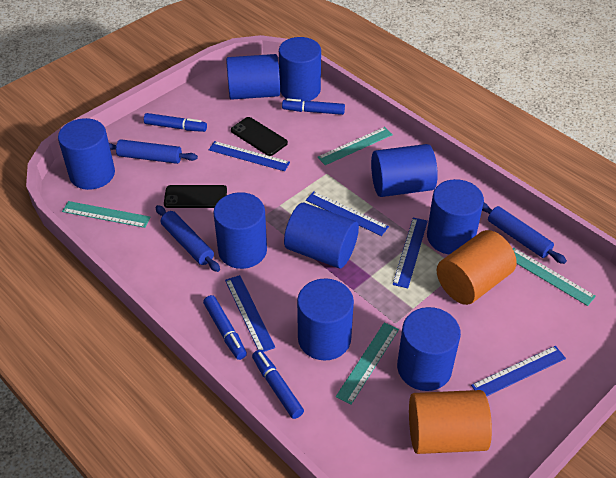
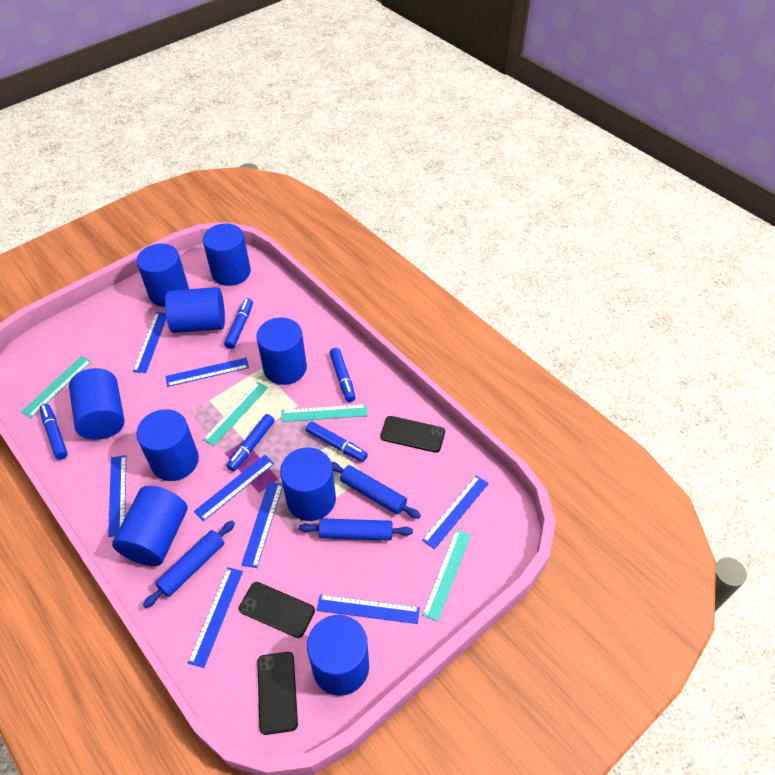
black phone: [164,185,227,208] [231,117,288,156] = 2 -> [239,582,315,638] [257,652,298,735] [380,416,445,453] = 3
blue marker: [144,113,207,132] [203,295,247,360] [252,350,304,419] [282,98,345,115] = 4 -> [39,404,68,460] [224,298,253,349] [226,414,275,472] [306,421,368,462] [330,348,356,402] = 5
blue ruler: [209,141,290,171] [225,275,275,352] [306,191,389,236] [393,218,428,288] [471,346,566,397] = 5 -> [108,455,126,537] [133,312,166,373] [165,358,249,387] [188,567,243,668] [194,455,275,521] [241,482,283,568] [317,594,420,624] [422,475,489,549] = 8
orange cylinder: [409,390,492,454] [437,230,517,305] = 2 -> none = 0

